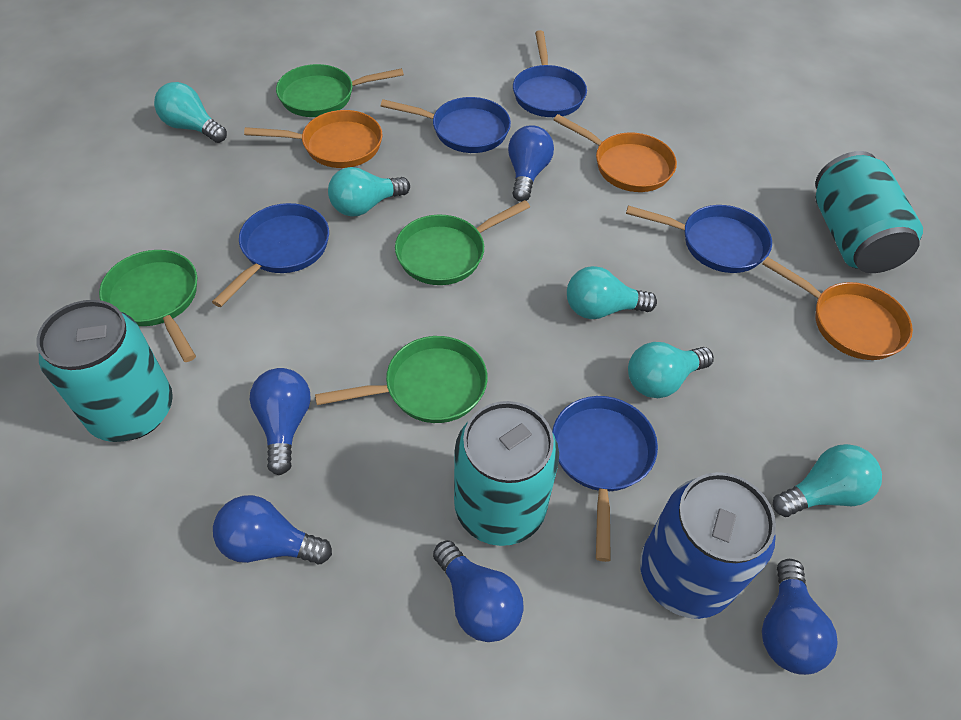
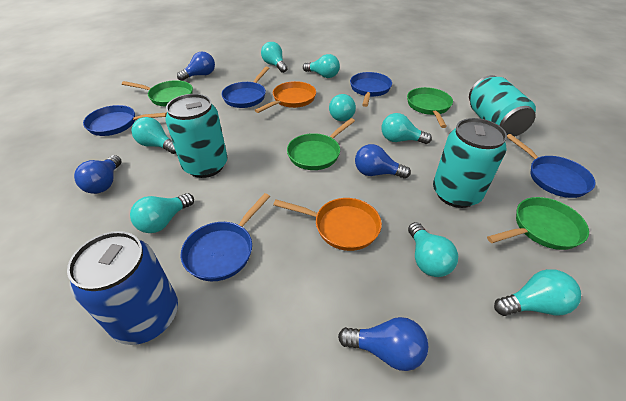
blue light bulb: [213,495,332,564] [250,368,311,475] [433,540,524,642] [508,125,554,202] [762,559,837,675] = 5 -> [74,155,122,194] [177,52,215,81] [338,317,429,371] [355,144,411,179] = 4
orange pan: [244,110,383,168] [553,114,677,192] [762,257,913,360] = 3 -> [255,81,316,113] [273,198,382,251] = 2
turquoise light bulb: [154,82,227,143] [328,167,410,217] [567,266,657,319] [628,342,714,398] [773,444,882,517] = 5 -> [130,193,194,233] [131,117,176,154] [261,42,288,73] [303,54,340,78] [329,94,356,121] [382,113,432,144] [408,222,458,277] [494,269,581,316] = 8

